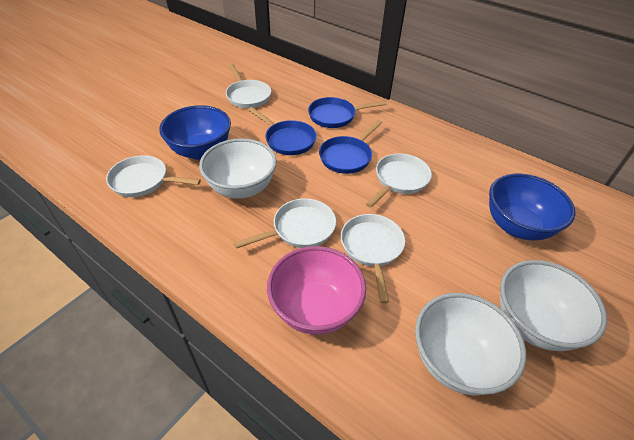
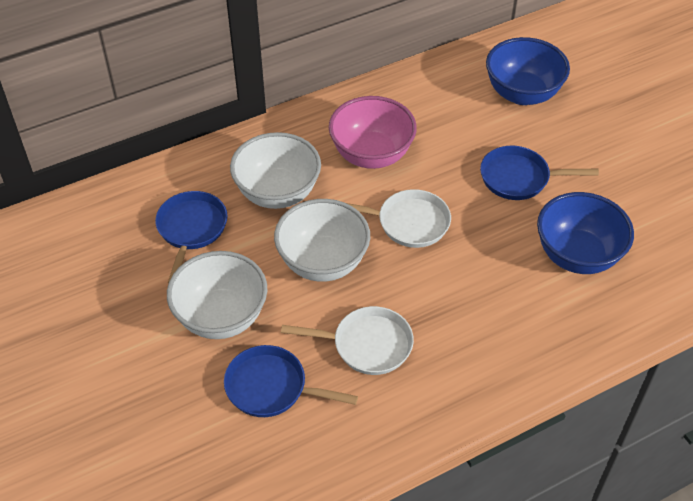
white pan: [106,155,201,197] [226,64,271,108] [234,198,336,249] [341,214,405,304] [366,153,432,208] = 5 -> [281,306,414,375] [346,189,451,248] = 2

